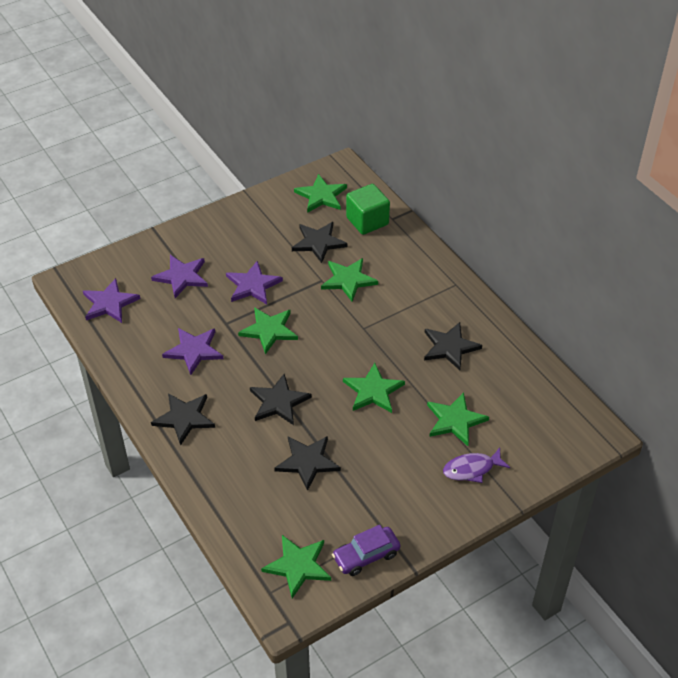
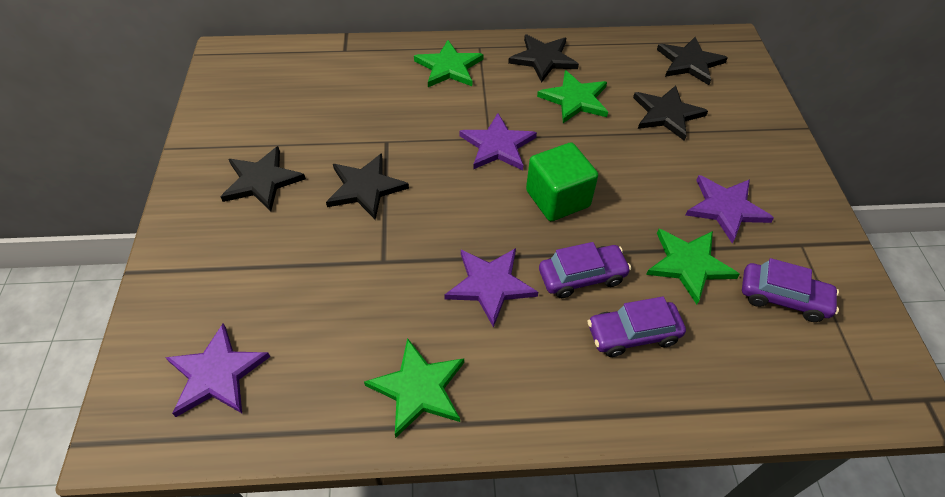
green star: [238,307,298,354] [261,535,331,598] [294,174,347,213] [321,258,378,302] [343,363,405,413] [427,392,489,446] = 6 -> [364,338,464,438] [414,40,484,87] [537,70,608,123] [646,229,740,304] = 4
purple car: [332,525,400,576] = 1 -> [539,242,631,298] [588,297,686,357] [742,258,839,322] = 3
purple fish: [443,448,510,483] = 1 -> none = 0

